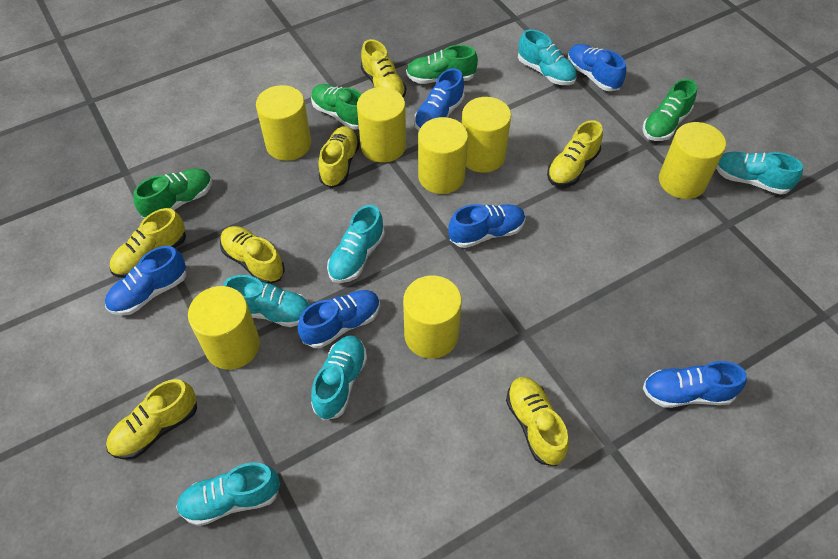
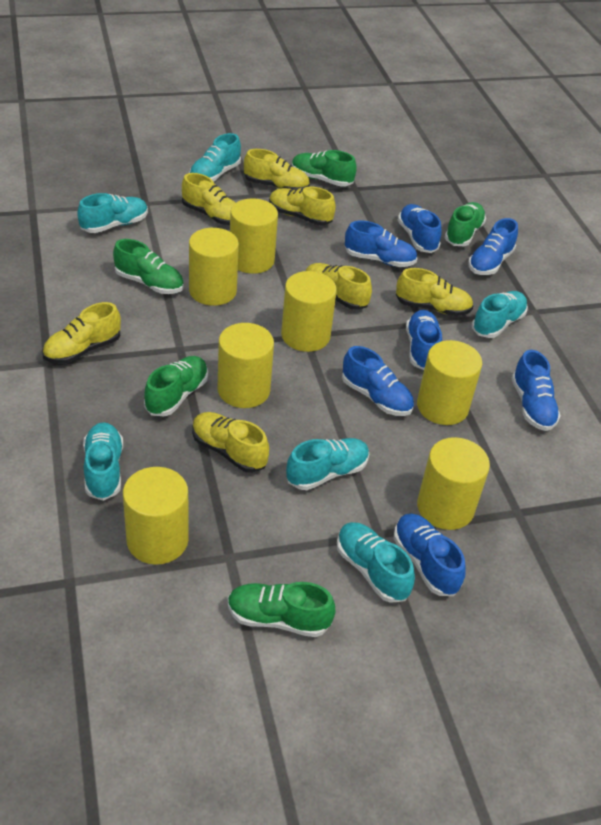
blue shoe: [105,246,186,316] [298,290,380,348] [414,68,465,131] [448,204,525,248] [568,44,626,91] [643,361,747,408] = 6 -> [342,346,414,416] [345,221,417,267] [394,514,466,596] [398,204,442,253] [406,310,442,370] [468,218,518,275] [512,350,561,431] = 7
green shoe: [133,168,212,218] [311,84,362,130] [406,45,478,84] [643,79,697,141] = 4 -> [113,239,184,294] [144,356,208,416] [228,582,335,637] [292,150,357,187] [445,202,486,246] = 5

